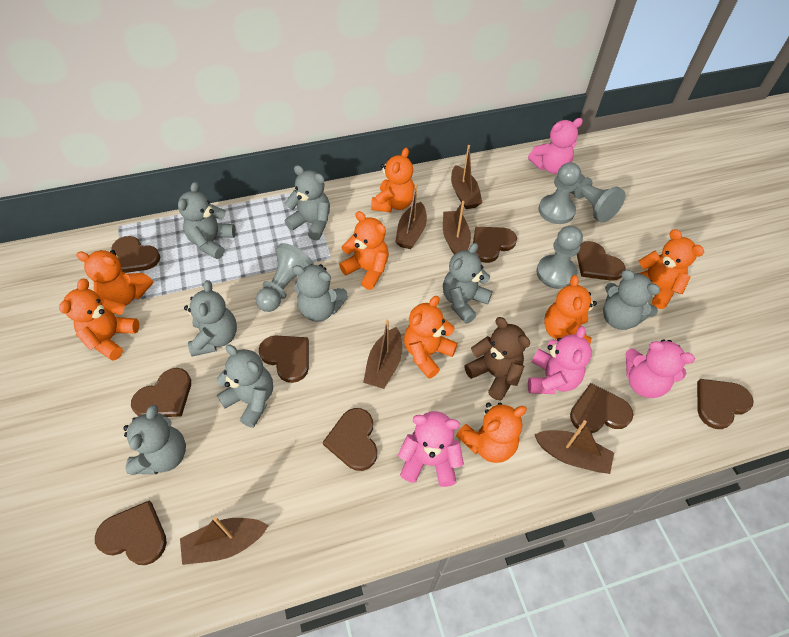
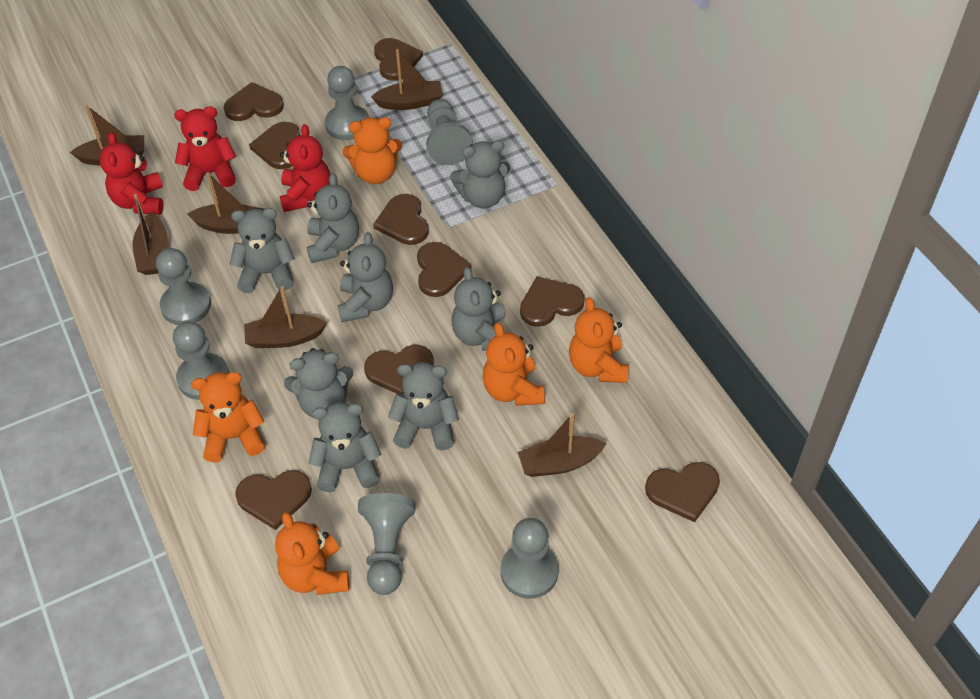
brown teddy bear: [464,317,530,401] = 1 -> none = 0
grey pawn: [256,243,314,312] [536,226,583,289] [538,162,581,224] [570,174,626,223] = 4 -> [156,248,211,325] [173,321,229,400] [325,66,369,140] [358,493,416,595] [426,99,473,165] [501,518,559,599] = 6
orange teddy bear: [59,279,139,360] [76,250,153,306] [339,211,389,290] [371,148,415,212] [404,296,458,379] [456,403,527,463] [544,275,597,344] [638,229,704,309] = 8 -> [191,372,265,463] [275,512,349,595] [342,117,402,184] [483,323,545,406] [569,297,629,383] = 5
pink teddy bear: [398,411,464,487] [528,118,583,174] [528,326,592,394] [625,340,695,398] = 4 -> none = 0
red teddy bear: none = 0 -> [100,132,164,215] [174,106,236,191] [280,124,330,212] = 3

